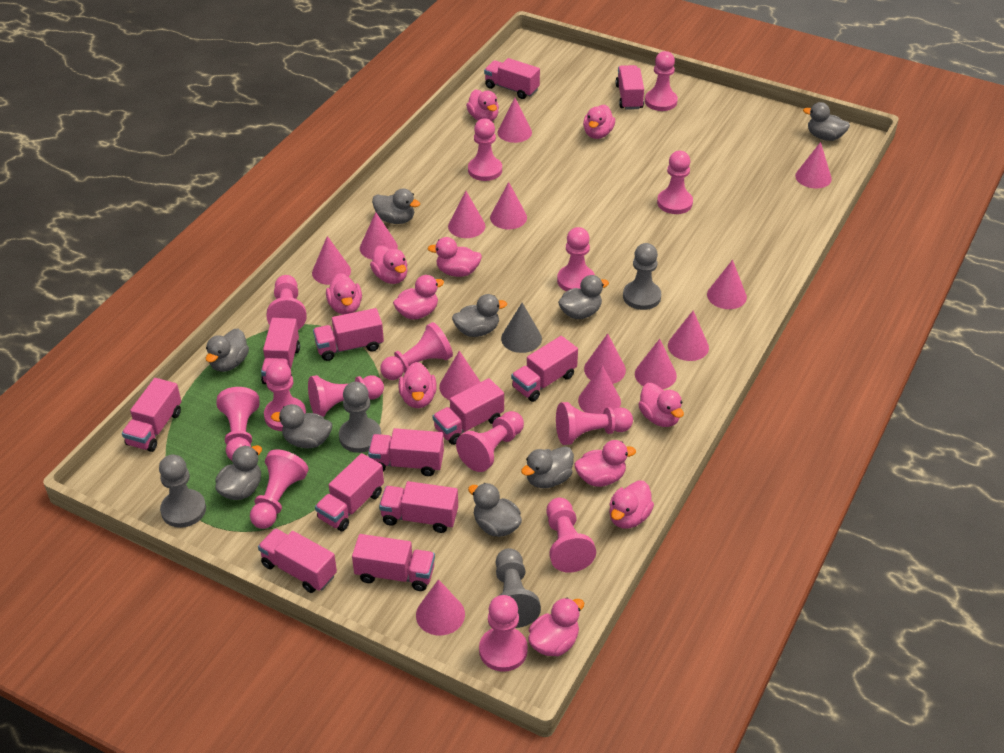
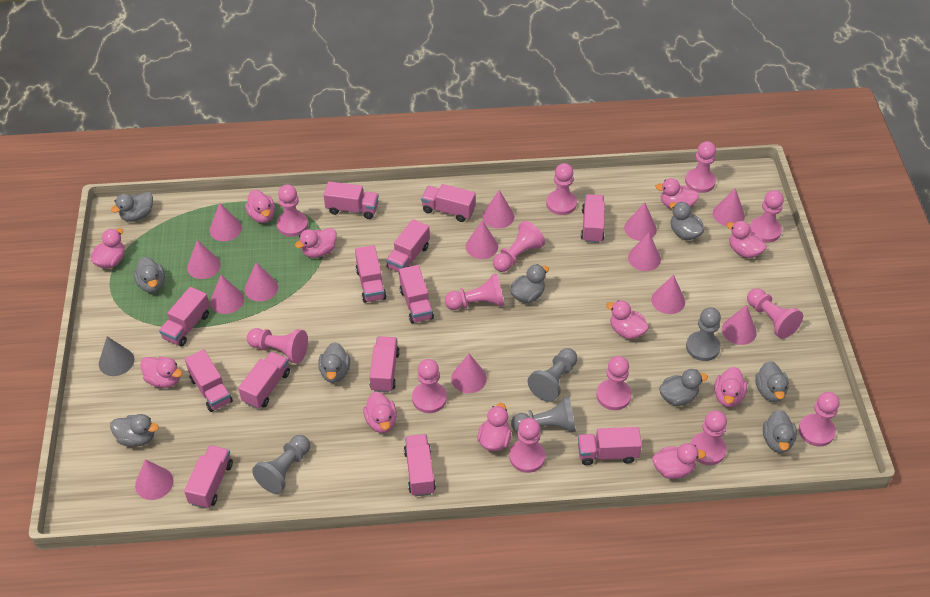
pink pawn: [217,387,259,461] [250,449,309,529] [264,361,306,431] [267,275,307,330] [308,375,384,417] [380,322,453,380] [456,411,524,472] [468,118,502,181] [479,595,528,672] [546,498,596,573] [556,402,633,445] [557,227,595,291] [645,51,678,111] [657,151,693,214] = 14 -> [247,328,308,364] [277,184,308,237] [412,359,447,413] [445,274,504,310] [493,221,545,272] [509,418,545,473] [546,163,577,215] [596,356,632,410] [685,141,716,193] [691,410,727,465] [747,288,803,339] [750,190,784,242] [799,392,840,447] = 13
pink truck: [122,378,181,452] [258,528,337,593] [261,318,300,384] [313,308,384,361] [315,453,384,531] [352,534,435,591] [368,428,444,476] [379,481,458,533] [433,378,504,445] [484,58,540,99] [511,336,578,402] [615,65,644,110] = 12 -> [159,287,210,347] [184,445,233,509] [185,350,233,412] [238,352,290,409] [324,181,379,219] [355,245,387,303] [369,336,400,393] [386,219,430,272] [399,265,434,324] [404,434,436,496] [421,184,476,222] [578,427,642,465] [581,194,605,243] = 13

